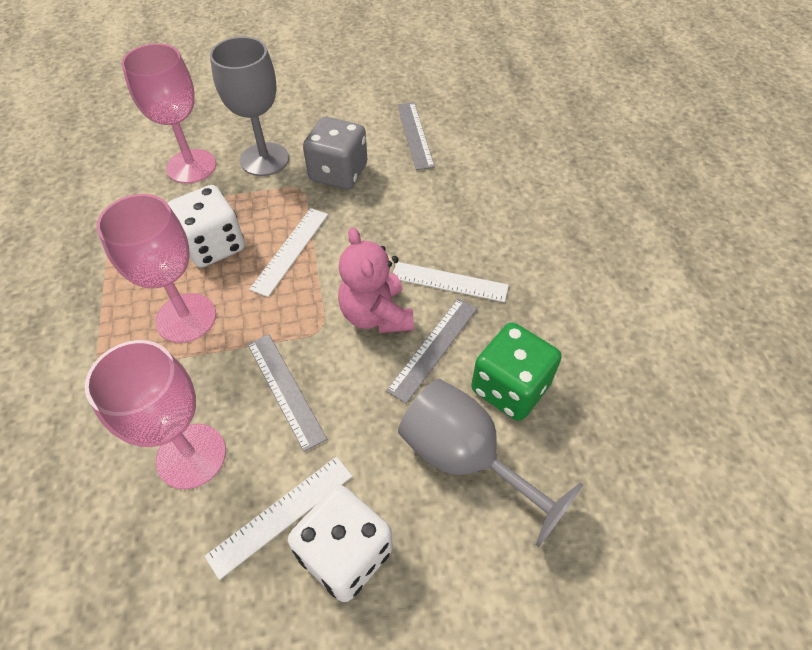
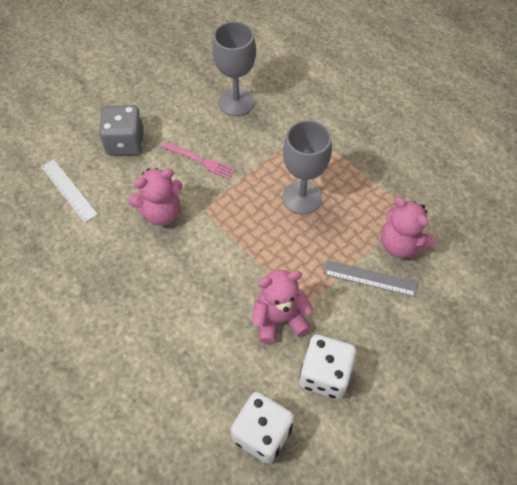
green dice: [471,322,562,421] = 1 -> none = 0
grey ruler: [247,334,327,452] [386,298,477,404] [398,102,435,170] = 3 -> [324,260,418,297] = 1
pink fork: none = 0 -> [162,142,236,180] = 1
pink goblet: [85,340,226,489] [97,194,216,343] [121,43,216,184] = 3 -> none = 0
pink teddy bear: [338,227,414,333] = 1 -> [128,168,182,226] [252,270,313,344] [381,197,436,258] = 3
white ruler: [205,456,352,580] [249,208,328,297] [393,262,509,302] = 3 -> [41,159,98,223] = 1

